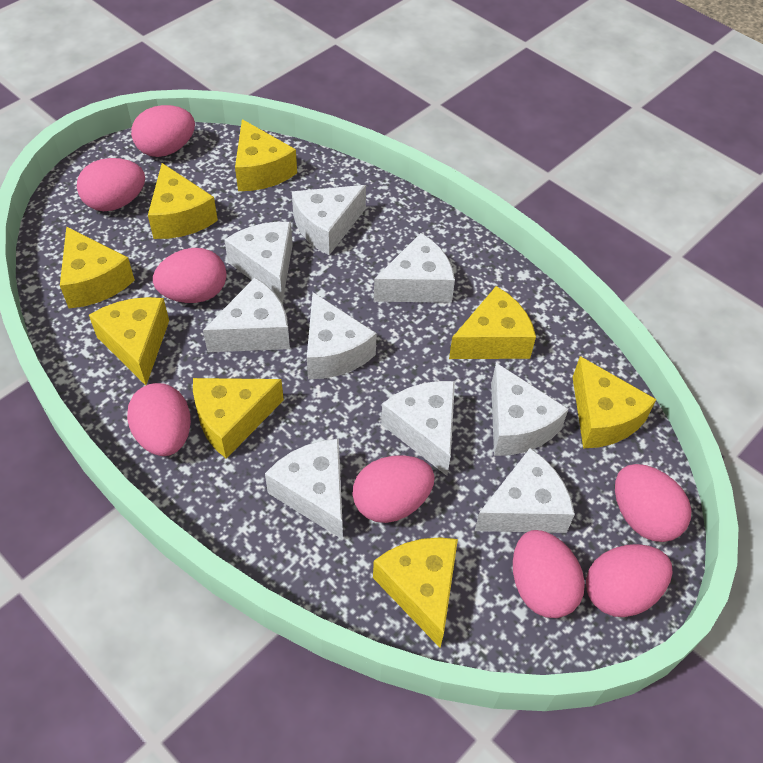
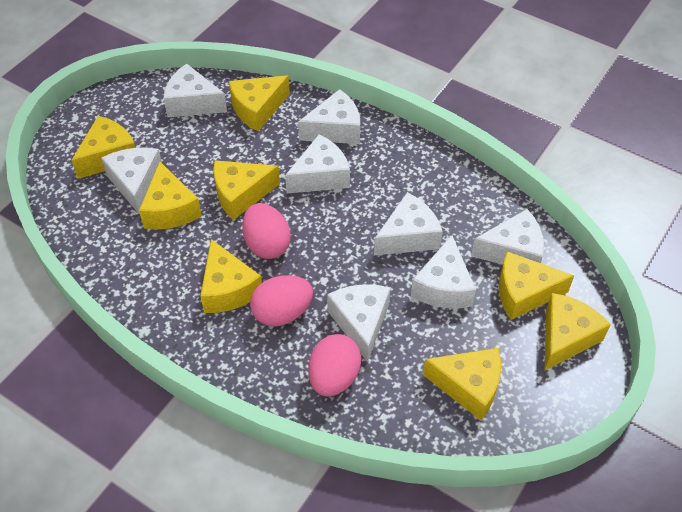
pink egg: [77,158,145,211] [127,383,191,456] [131,105,195,157] [153,248,227,303] [352,455,435,523] [513,530,585,618] [586,544,672,617] [615,464,691,542] = 8 -> [243,203,291,259] [250,275,313,327] [309,334,361,397] = 3
white cheese: [203,278,290,352] [224,222,293,303] [265,439,343,540] [292,185,366,255] [307,292,377,379] [374,233,455,303] [381,381,455,476] [475,448,575,533] [491,363,569,456] = 9 -> [101,148,162,214] [163,64,227,117] [285,134,350,193] [298,89,360,144] [327,284,390,362] [374,192,443,255] [411,235,476,308] [471,209,544,265] = 8

